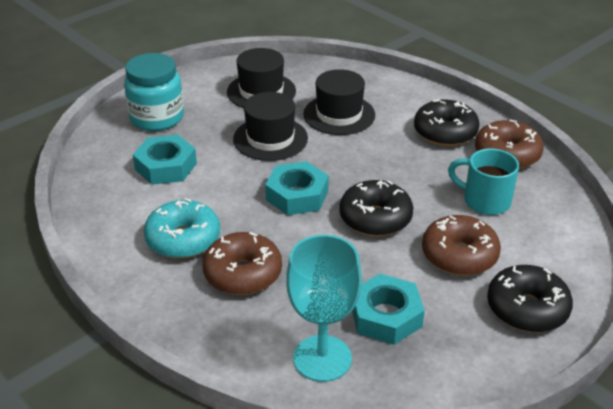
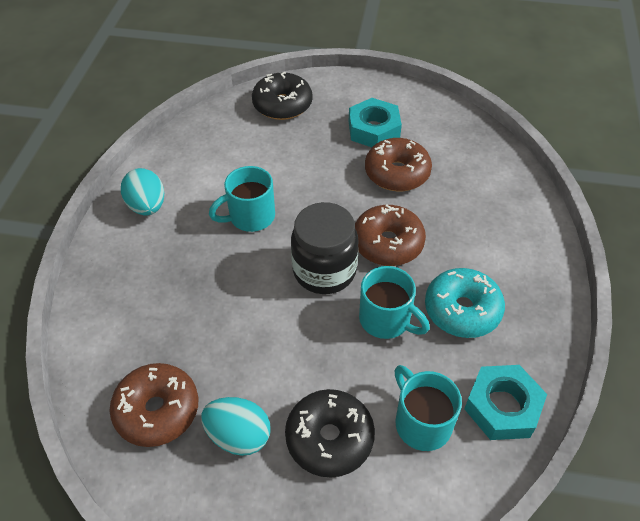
black donut: [339,180,413,236] [414,99,480,146] [487,265,573,332] = 3 -> [252,72,313,120] [285,389,375,478] = 2
black hat: [227,48,296,108] [233,92,308,161] [303,69,375,135] = 3 -> none = 0
black jar: none = 0 -> [291,202,359,294] = 1
turquoise egg: none = 0 -> [121,168,164,215] [201,397,271,456] = 2
turquoise goblet: [286,235,362,382] = 1 -> none = 0
turquoise jar: [124,53,184,131] = 1 -> none = 0
turquoise mug: [448,148,519,215] = 1 -> [209,166,275,232] [359,266,430,339] [394,365,462,451] = 3
turquoise nut: [133,135,197,185] [265,161,329,215] [352,274,425,345] = 3 -> [349,98,402,147] [464,365,547,440] = 2

